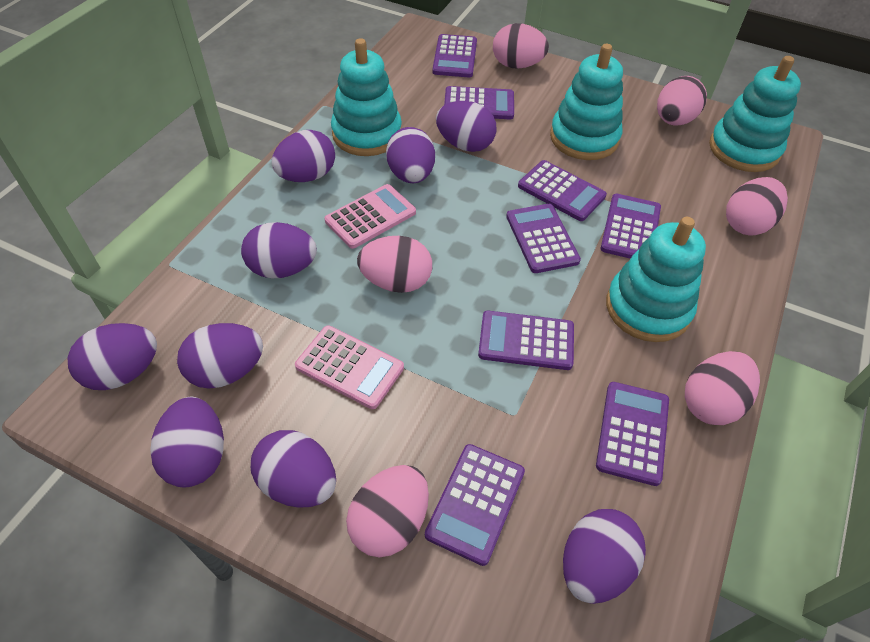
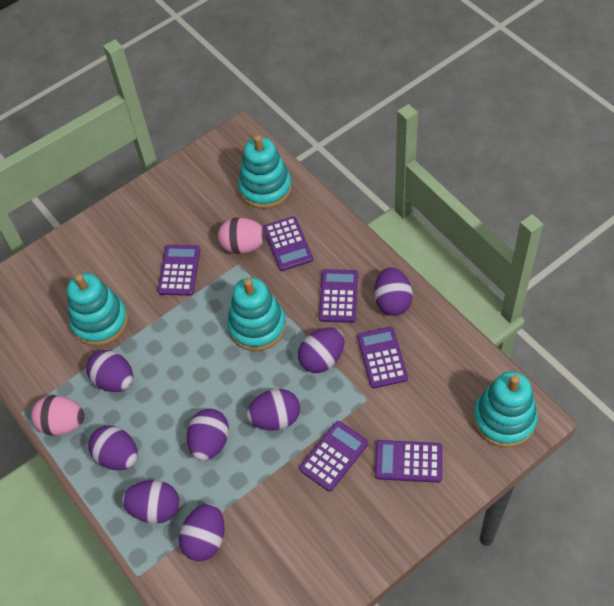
pink calculator: [295,325,404,409] [325,184,416,249] = 2 -> none = 0
pink egg: [346,465,429,557] [357,236,432,293] [493,23,549,69] [657,76,707,125] [685,351,760,425] [726,177,788,235] = 6 -> [31,395,84,436] [218,218,266,254] = 2
purple calculator: [425,444,525,566] [432,34,477,77] [444,86,514,119] [478,311,574,370] [506,204,581,273] [518,160,607,221] [596,382,669,486] [601,194,661,259] = 8 -> [158,245,200,296] [263,216,313,271] [299,421,368,492] [319,269,358,323] [357,327,408,388] [375,440,442,483] = 6
purple egg: [68,323,157,390] [150,397,224,487] [177,323,263,389] [241,222,317,278] [251,430,336,508] [272,130,335,182] [386,127,435,183] [436,101,497,152] [563,509,646,604] = 9 -> [86,350,133,392] [88,426,138,470] [122,480,179,524] [179,503,224,561] [187,409,229,461] [246,389,300,431] [298,328,344,373] [374,267,413,316] = 8

